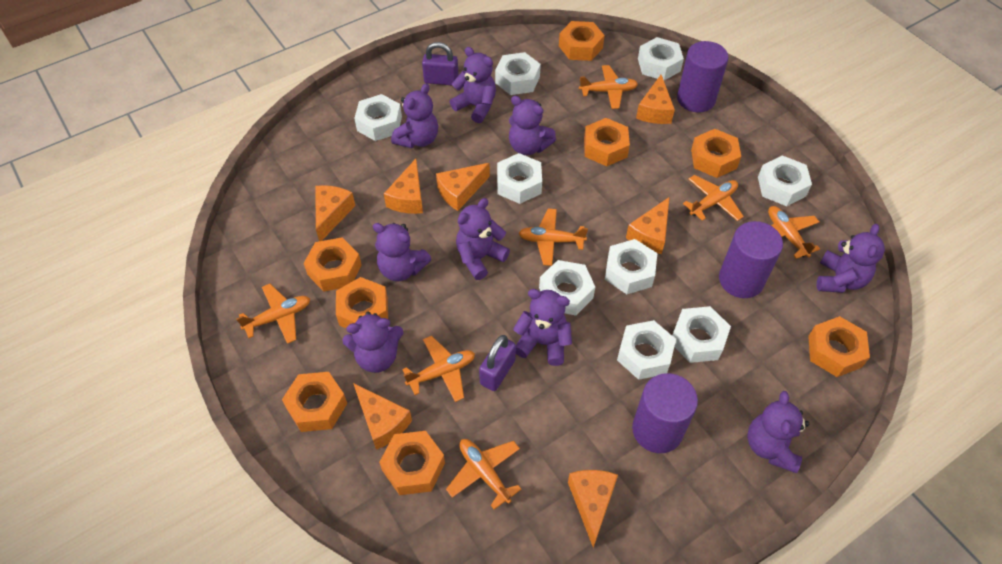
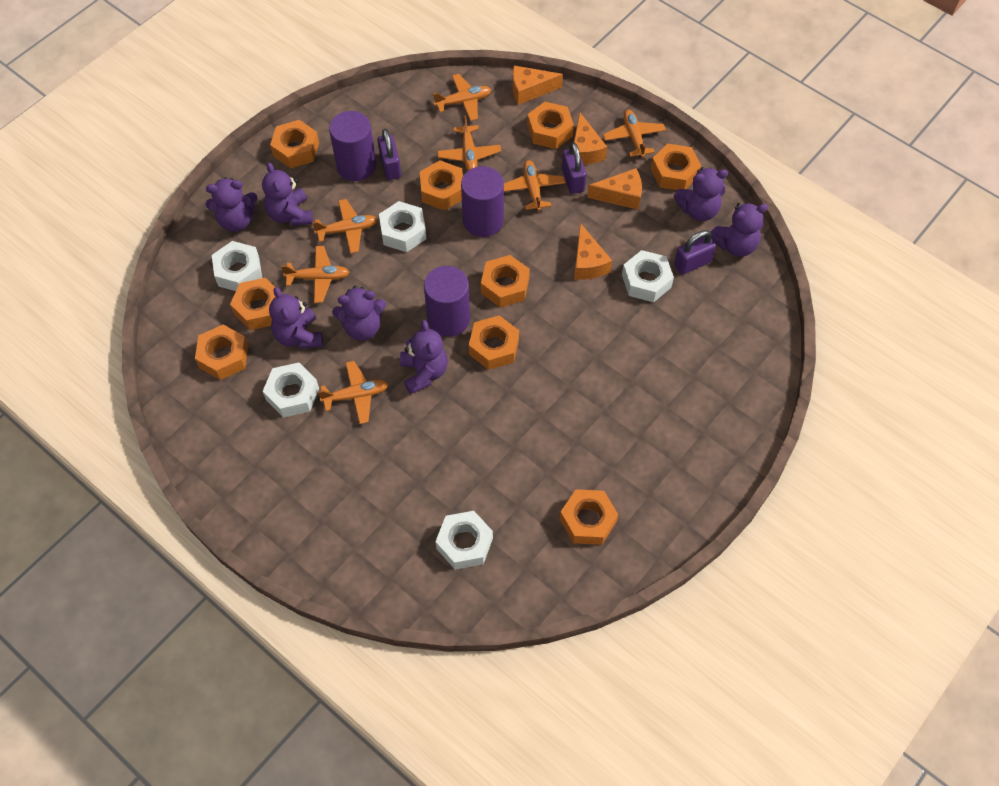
orange cheese: [315,185,355,241] [353,383,412,450] [384,159,423,214] [436,163,490,211] [568,470,618,548] [626,197,669,254] [636,75,675,124] = 7 -> [512,65,563,105] [574,113,607,165] [574,223,612,280] [587,168,642,210] = 4
orange nut: [282,372,347,432] [304,237,362,292] [336,277,388,328] [379,431,445,495] [559,21,605,61] [584,118,630,166] [691,129,741,178] [808,316,870,377] = 8 -> [195,325,248,380] [230,278,275,330] [270,120,319,168] [420,160,463,211] [469,315,519,370] [481,255,530,308] [527,102,574,149] [560,489,618,545] [651,144,701,190] = 9
purple padlock: [422,42,459,85] [479,335,516,391] = 2 -> [377,129,401,180] [562,142,586,194] [674,230,716,275] = 3
purple teddy bear: [342,312,403,373] [373,223,431,281] [391,83,438,148] [450,47,496,123] [456,198,510,280] [509,96,556,155] [513,289,572,366] [747,391,809,473] [817,224,885,293] = 9 -> [206,178,258,232] [262,162,313,226] [269,287,323,349] [332,286,386,341] [400,320,448,394] [674,167,728,221] [711,203,768,257] = 7
white nut: [354,94,402,141] [495,52,541,95] [497,153,542,204] [539,260,595,315] [605,239,657,294] [617,320,676,380] [638,37,684,80] [672,306,731,363] [758,156,812,206] = 9 -> [212,241,262,291] [263,363,319,418] [379,201,426,252] [435,511,493,570] [622,250,674,302] = 5

